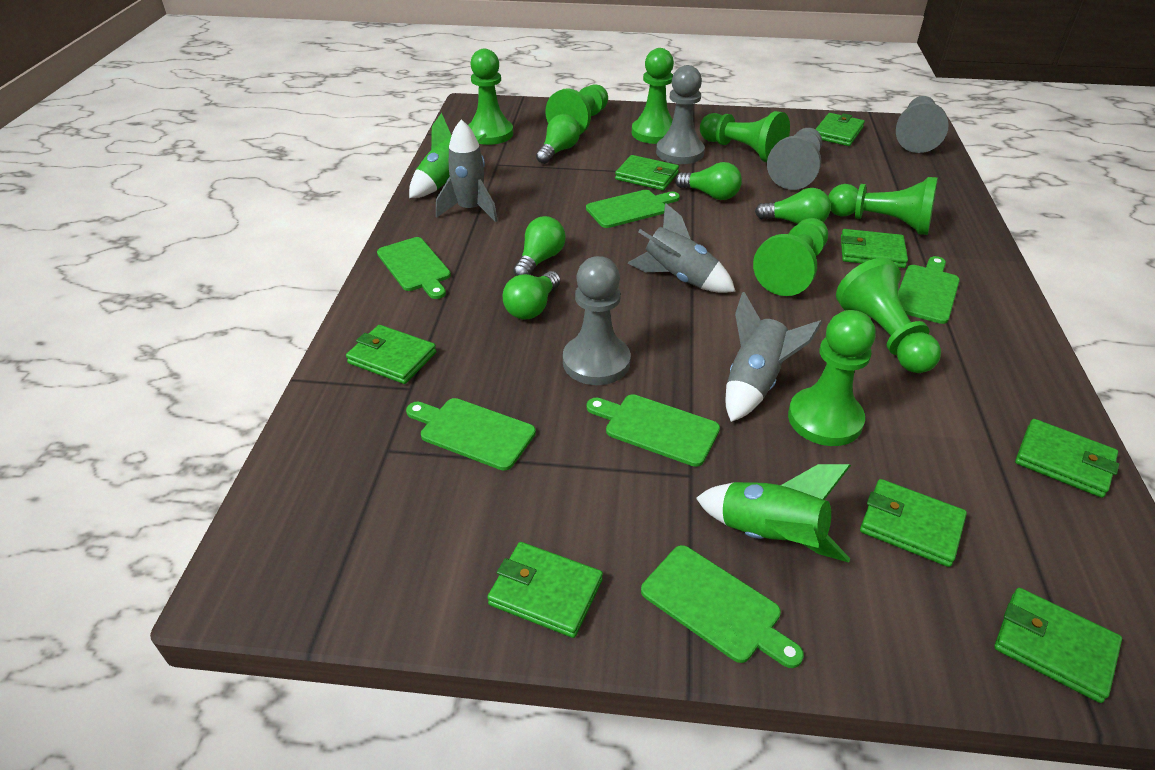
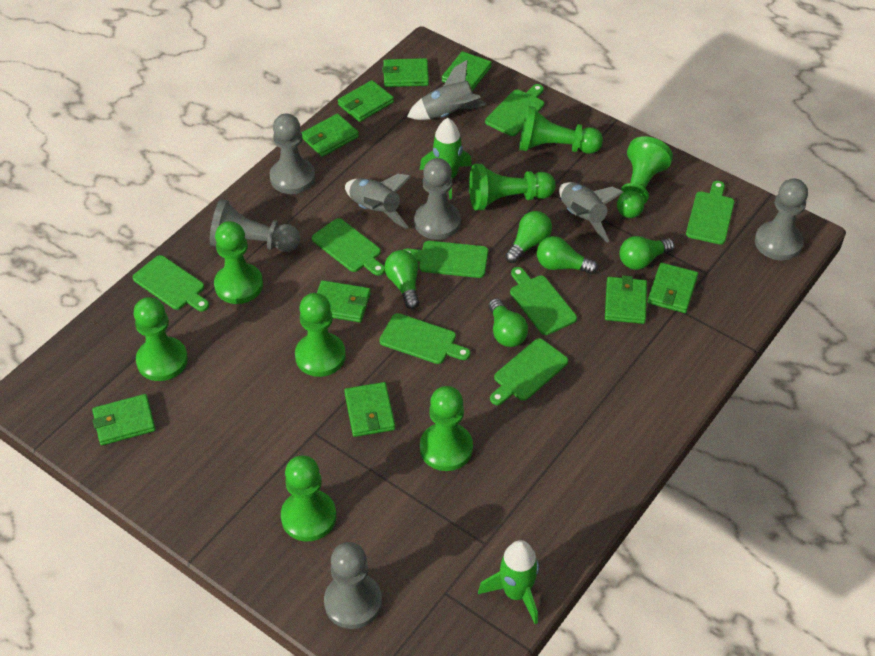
green cutting board: [377,237,451,299] [406,398,536,471] [586,190,680,228] [587,394,720,467] [641,545,804,668] [898,256,960,324] = 6 -> [133,255,209,311] [312,218,385,276] [379,313,471,364] [403,241,488,278] [485,84,544,136] [490,338,568,405] [510,267,577,335] [686,181,734,244] = 8
green wallet: [346,325,436,384] [487,542,603,638] [615,155,679,191] [816,113,865,146] [841,229,908,268] [860,479,967,567] [994,588,1122,703] [1015,419,1119,498] = 8 -> [92,394,156,445] [302,113,359,157] [317,280,371,322] [338,80,394,122] [344,382,395,437] [382,58,429,87] [442,51,492,91] [605,275,647,324] [647,263,698,313] = 9
grey pawn: [563,256,631,385] [656,65,705,164] [767,128,822,190] [896,96,949,153] = 4 -> [210,199,300,252] [270,114,315,194] [324,542,382,629] [414,158,461,240] [755,178,808,260] = 5

